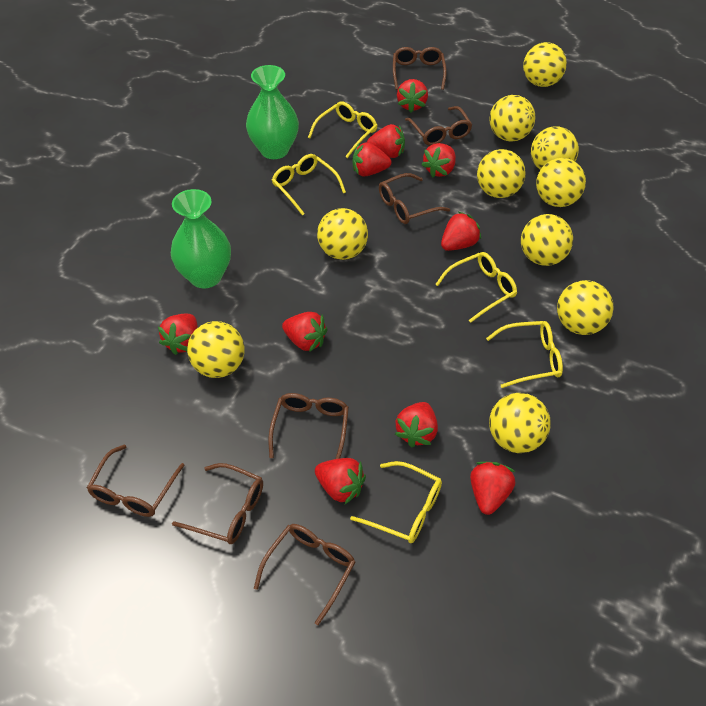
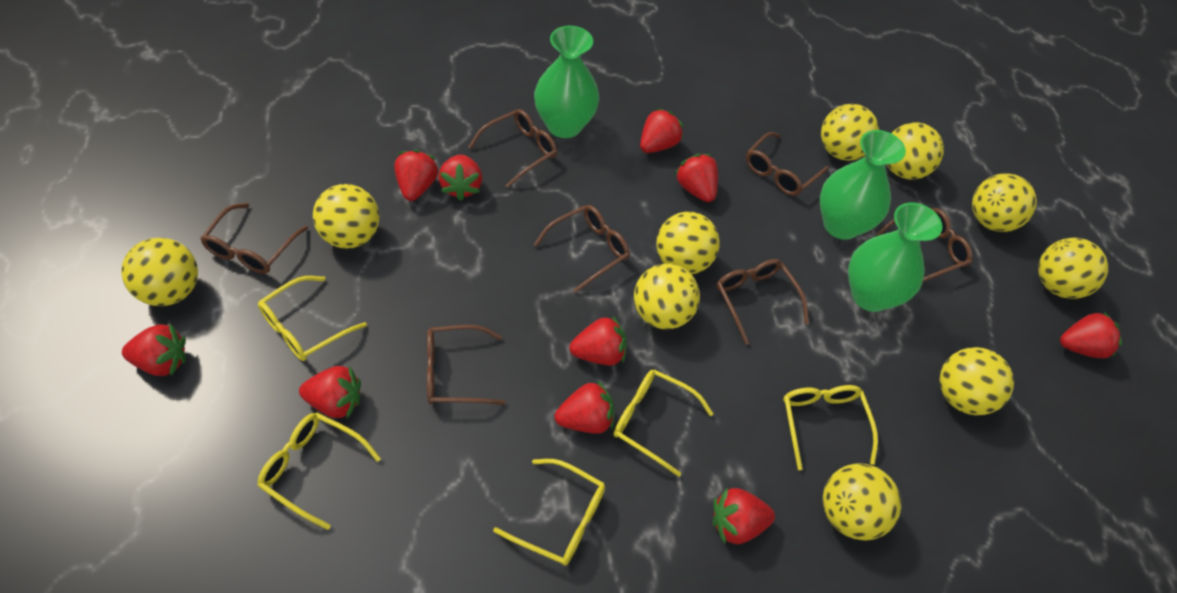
green vase: [171,189,231,288] [246,65,299,159] = 2 -> [534,26,599,138] [820,130,906,240] [848,202,943,312] = 3

